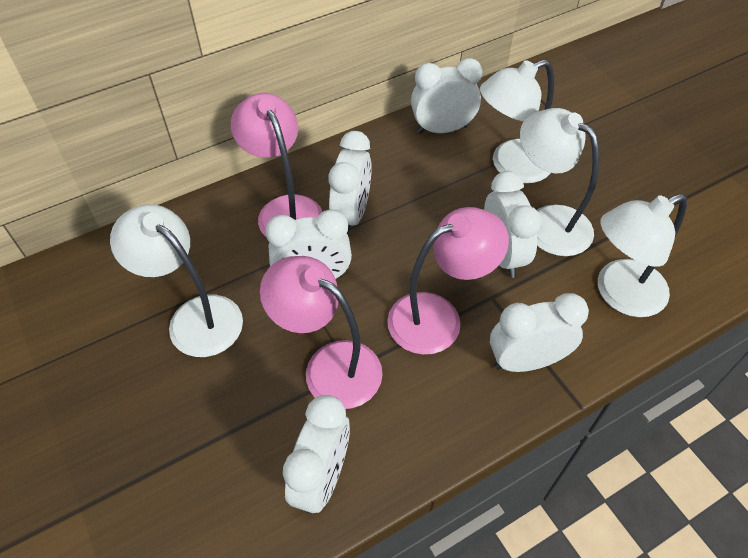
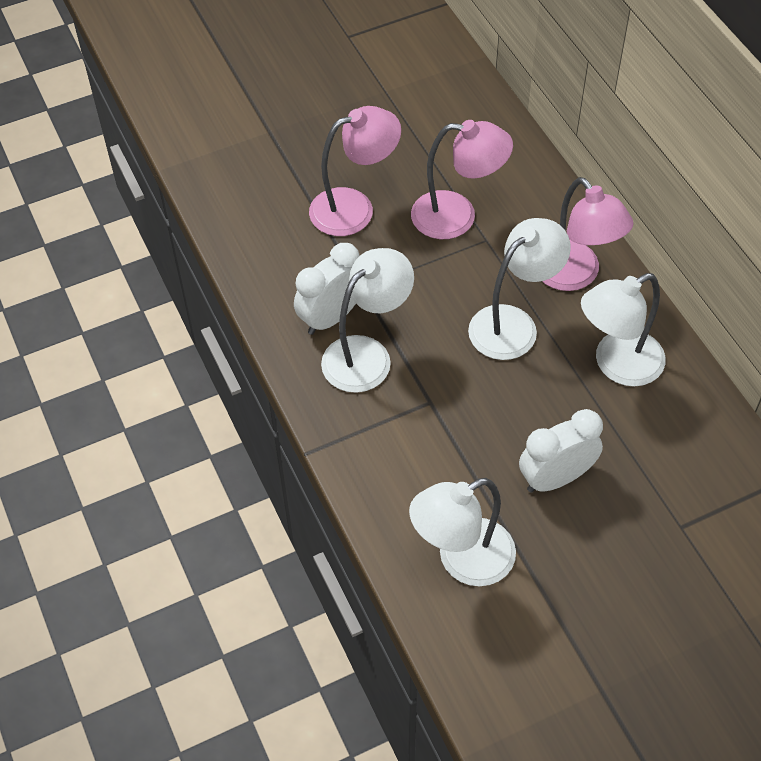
white clock: [265,209,352,279] [283,395,350,514] [329,131,372,235] [411,58,482,134] [484,171,541,278] [490,293,589,372] = 6 -> [294,243,360,335] [519,409,603,493] = 2

